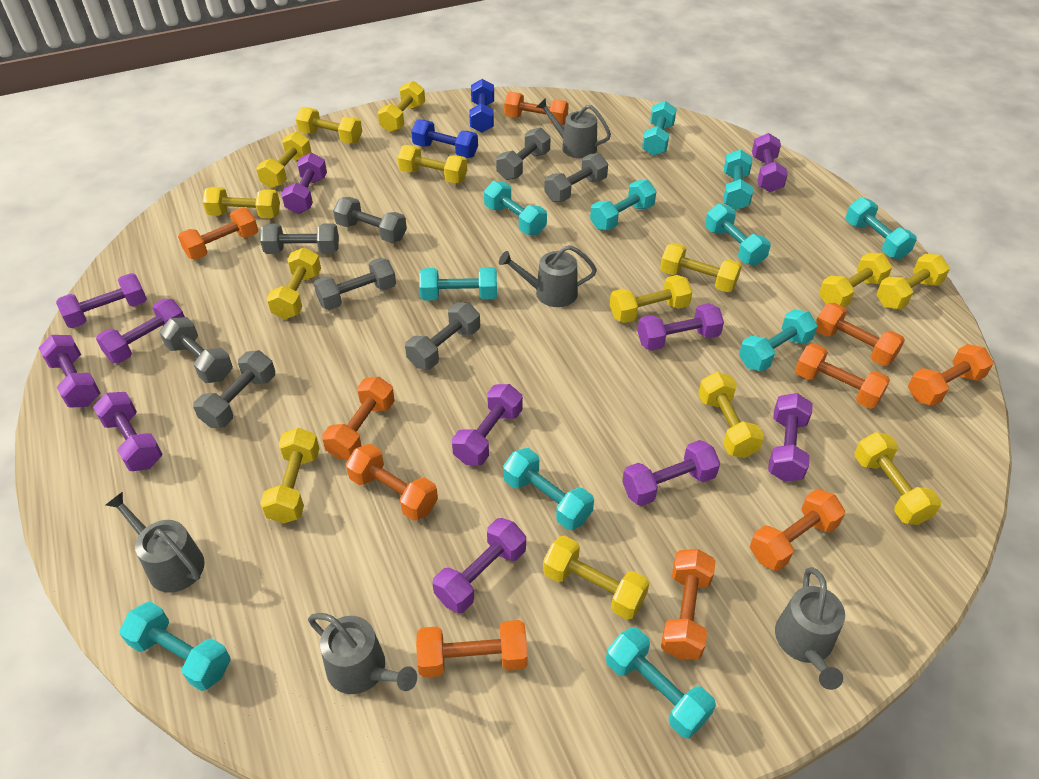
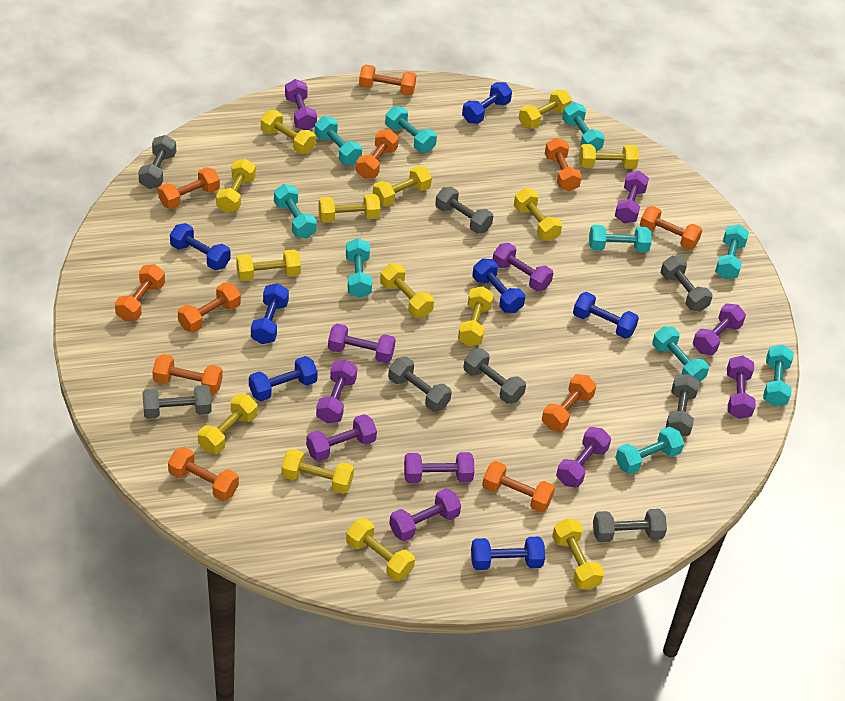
blue dumbbell: [411,120,478,158] [469,79,494,132] = 2 -> [170,223,231,270] [249,356,318,401] [251,283,289,344] [462,82,512,124] [471,537,545,570] [472,258,525,313] [573,292,639,339] = 7
grey watering can: [106,492,205,593] [308,613,417,694] [499,245,597,307] [536,98,611,158] [775,567,845,690] = 5 -> none = 0
orange dumbbell: [178,208,258,260] [322,377,395,460] [346,444,438,521] [416,620,528,677] [504,92,569,125] [661,549,716,659] [750,489,845,571] [795,343,890,409] [816,303,905,366] [908,344,994,406] = 10 -> [115,264,165,321] [152,354,223,395] [158,167,220,209] [168,447,239,501] [178,282,241,332] [356,129,399,179] [359,65,416,95] [482,461,555,512] [542,374,596,431] [545,138,582,191] [640,206,702,250] = 11
turquoise dumbbell: [119,601,231,691] [419,267,497,300] [484,181,547,235] [503,448,594,530] [590,180,657,230] [606,627,716,738] [642,101,677,156] [705,204,771,266] [723,149,753,210] [739,309,818,371] [845,197,917,259] = 11 -> [274,184,317,239] [315,116,362,165] [346,238,372,298] [385,106,437,152] [562,102,605,151] [589,225,652,252] [615,427,684,474] [652,326,709,382] [715,224,749,279] [763,345,794,406] = 10

